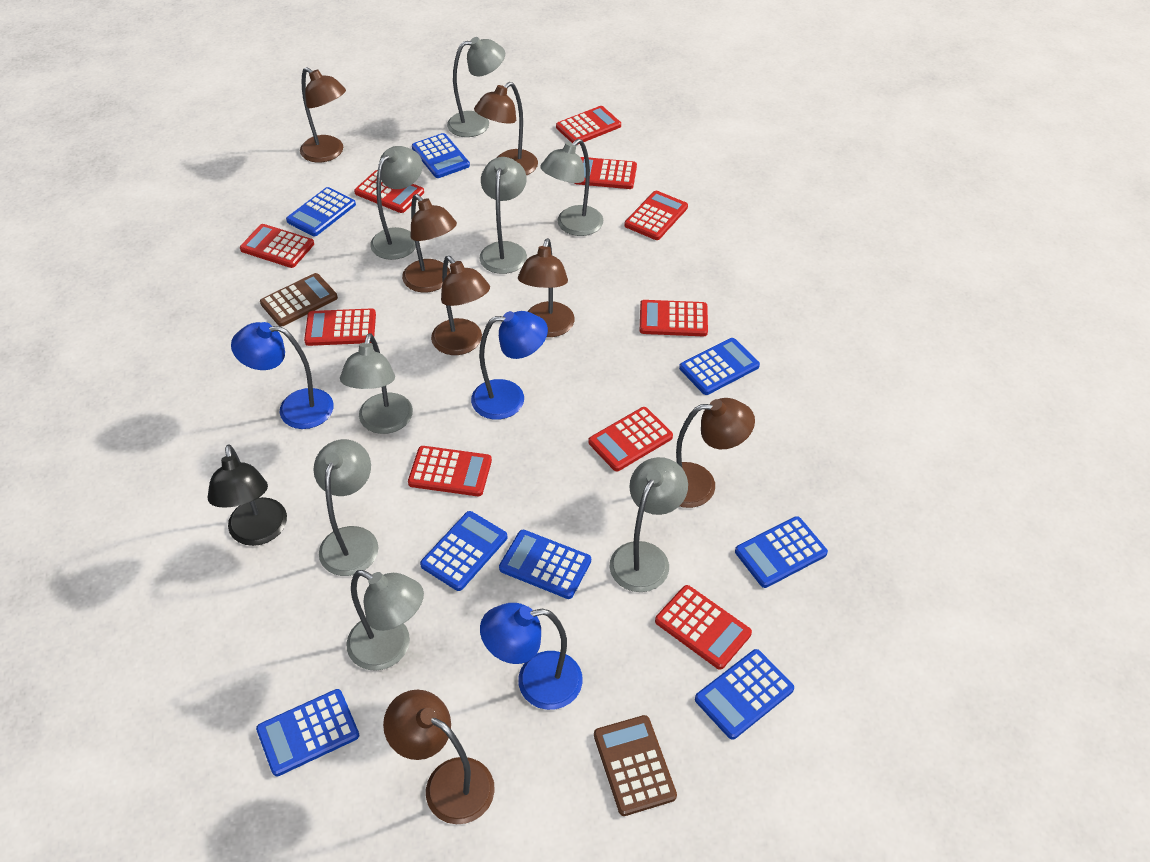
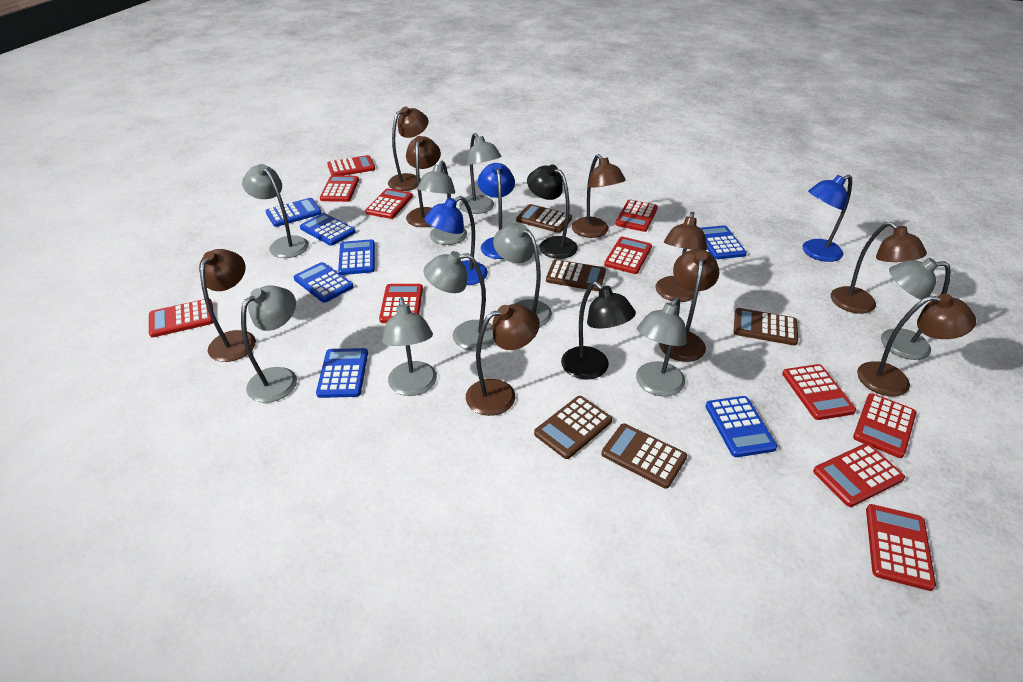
black lamp: [208,444,287,546] = 1 -> [527,164,578,259] [561,282,636,379] = 2
blue calculator: [256,689,359,776] [286,187,356,236] [412,133,470,178] [420,511,507,591] [499,530,591,599] [679,338,760,395] [695,649,794,740] [735,516,828,588] = 8 -> [266,198,322,227] [293,262,353,303] [300,213,356,246] [316,348,368,398] [338,239,375,275] [700,225,747,259] [705,396,777,457] = 7
brown calculator: [260,273,338,327] [594,715,677,816] = 2 -> [516,204,572,233] [534,396,612,459] [546,259,606,291] [601,423,687,489] [734,308,798,345] = 5
brown lamp: [300,67,346,163] [383,689,495,824] [402,194,457,293] [431,256,490,355] [474,82,538,175] [518,238,575,337] [676,398,755,508] = 7 -> [199,249,256,362] [388,107,428,191] [406,136,441,227] [466,304,540,416] [572,154,626,238] [656,212,707,302] [659,249,719,362] [831,222,927,314] [857,294,976,396] = 9
grey lamp: [313,439,379,576] [340,333,413,434] [346,570,424,671] [370,146,423,260] [447,37,505,137] [480,157,527,274] [540,139,603,236] [609,457,688,592] = 8 -> [241,285,297,403] [242,164,309,258] [382,297,437,396] [417,161,467,245] [423,251,495,350] [459,133,502,214] [493,224,552,327] [636,297,687,396] [881,258,951,360] = 9
red calculator: [240,224,314,268] [304,308,376,346] [354,170,424,213] [408,446,492,496] [556,106,621,145] [574,157,637,189] [589,407,673,471] [624,191,688,240] [640,300,708,336] [655,585,752,670] = 10 -> [149,299,213,337] [320,175,359,202] [327,155,375,176] [365,188,413,219] [379,284,423,323] [604,237,652,274] [615,200,658,232] [782,364,856,420] [813,443,905,507] [853,393,916,458] [866,504,936,591] = 11

